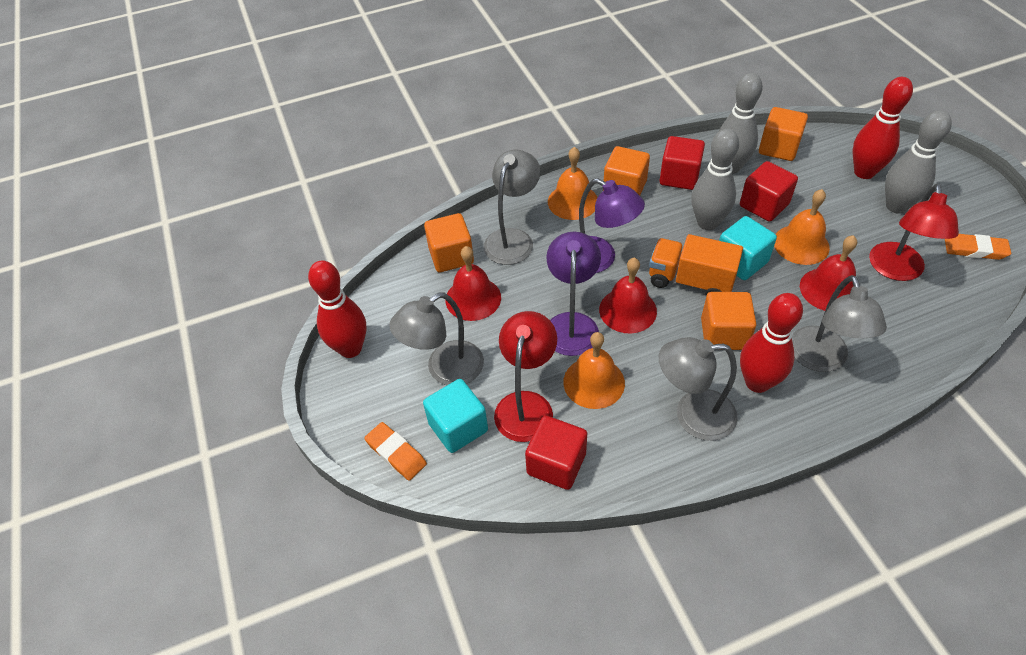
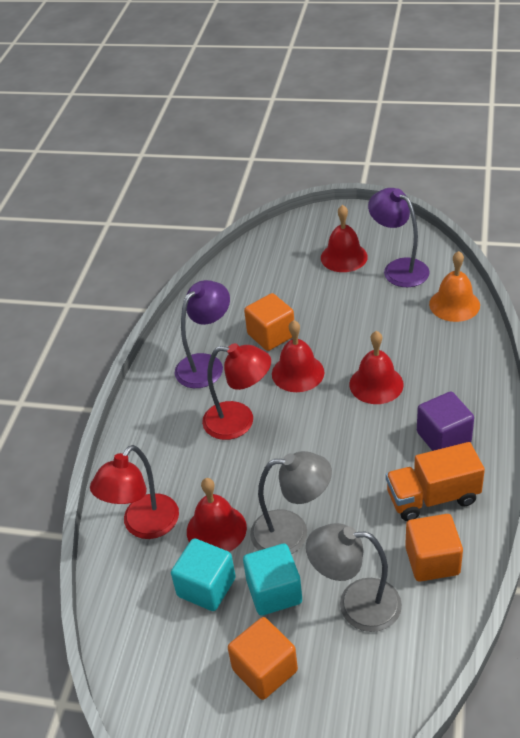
grey bowling pin: [691,129,739,230] [718,73,763,174] [885,110,952,214] = 3 -> none = 0
grey lamp: [389,292,484,385] [484,149,540,265] [659,337,738,441] [792,275,887,372] = 4 -> [250,451,332,554] [306,523,402,632] = 2
orange bell: [548,147,598,220] [563,332,625,409] [774,189,830,265] = 3 -> [429,251,480,322] = 1
orange cube: [424,213,474,272] [603,146,650,196] [701,292,757,350] [759,107,808,161] = 4 -> [228,617,298,700] [244,293,294,351] [405,514,463,582] = 3
orange eraser: [364,422,427,481] [945,234,1011,260] = 2 -> none = 0
purple cube: none = 0 -> [417,392,474,451] = 1
red bell: [446,246,501,321] [599,257,657,333] [800,235,857,311] = 3 -> [187,478,247,552] [272,320,324,392] [321,205,368,272] [349,331,404,404] = 4
red bowling pin: [308,260,367,358] [740,293,803,393] [853,77,913,179] = 3 -> none = 0
red cube: [525,416,587,490] [659,136,705,190] [740,161,798,222] = 3 -> none = 0

